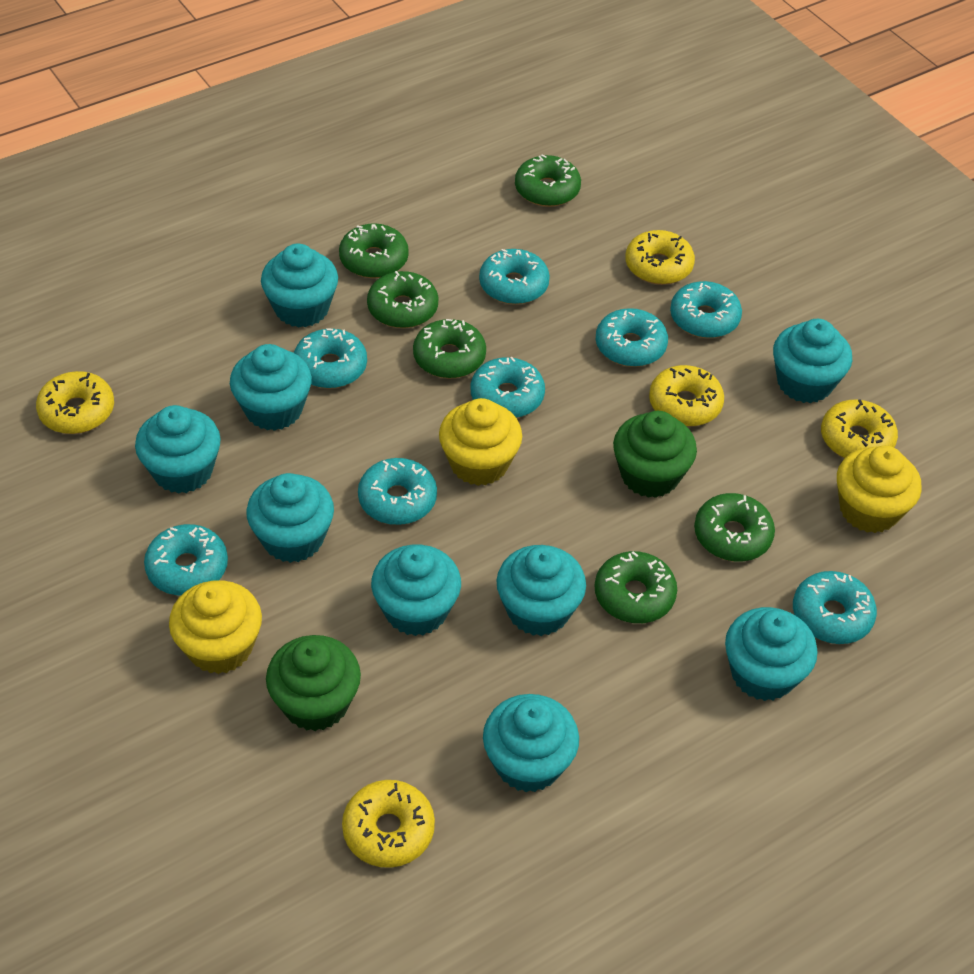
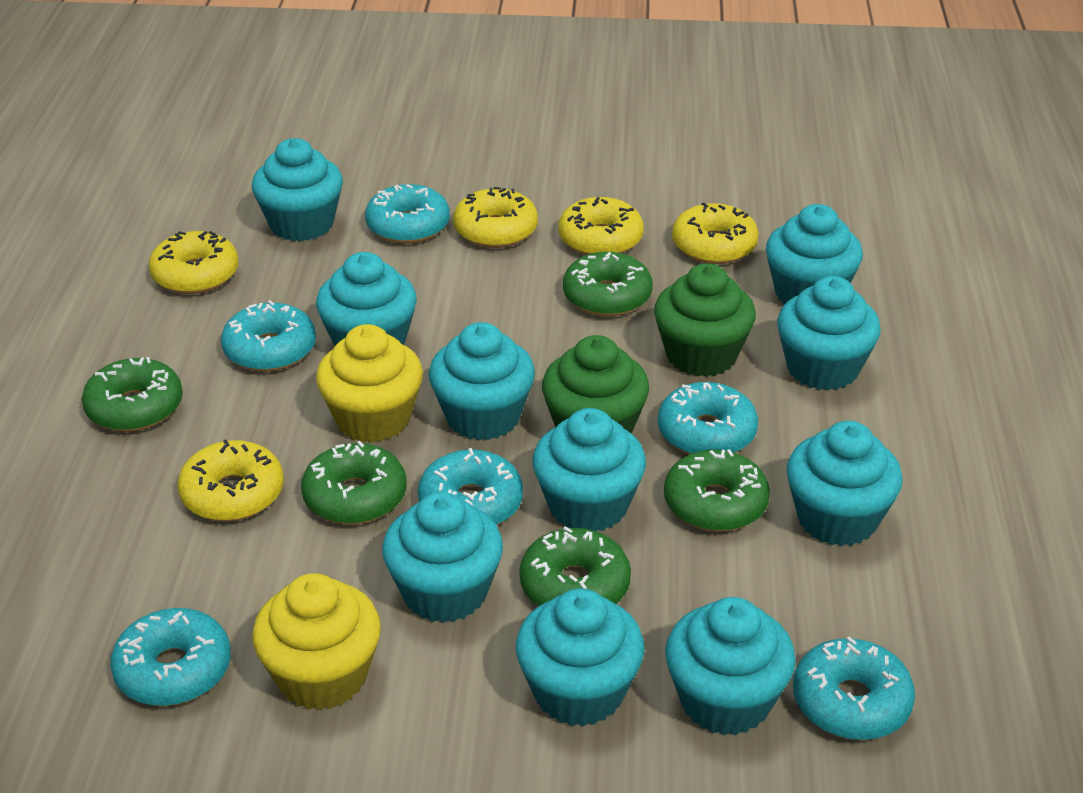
green donut: [339,223,409,278] [367,271,438,328] [413,319,486,379] [515,154,581,207] [595,551,677,623] [694,493,775,562] = 6 -> [82,357,183,432] [301,441,406,524] [519,526,631,606] [563,252,653,316] [664,449,770,531] = 5
turquoise cupcake: [135,405,221,494] [230,344,312,431] [246,473,334,563] [261,243,338,327] [371,545,461,636] [483,694,579,792] [496,545,586,636] [725,607,818,701] [773,319,852,403] = 9 -> [252,138,343,242] [316,252,417,346] [382,492,503,623] [429,322,535,440] [516,589,645,727] [532,408,646,531] [665,597,796,735] [766,204,863,305] [777,276,881,391] [787,421,903,546] = 10
turquoise donut: [144,524,228,595] [294,328,367,389] [358,458,437,525] [470,357,545,418] [479,249,550,304] [596,308,668,367] [670,281,742,338] [793,571,877,644] = 8 -> [110,608,231,706] [221,300,316,372] [365,184,450,244] [418,448,523,525] [658,382,758,454] [793,637,915,740] = 6
yellow cupcake: [169,580,262,674] [439,398,522,486] [837,446,922,533] = 3 -> [252,573,381,710] [316,324,423,443] = 2

